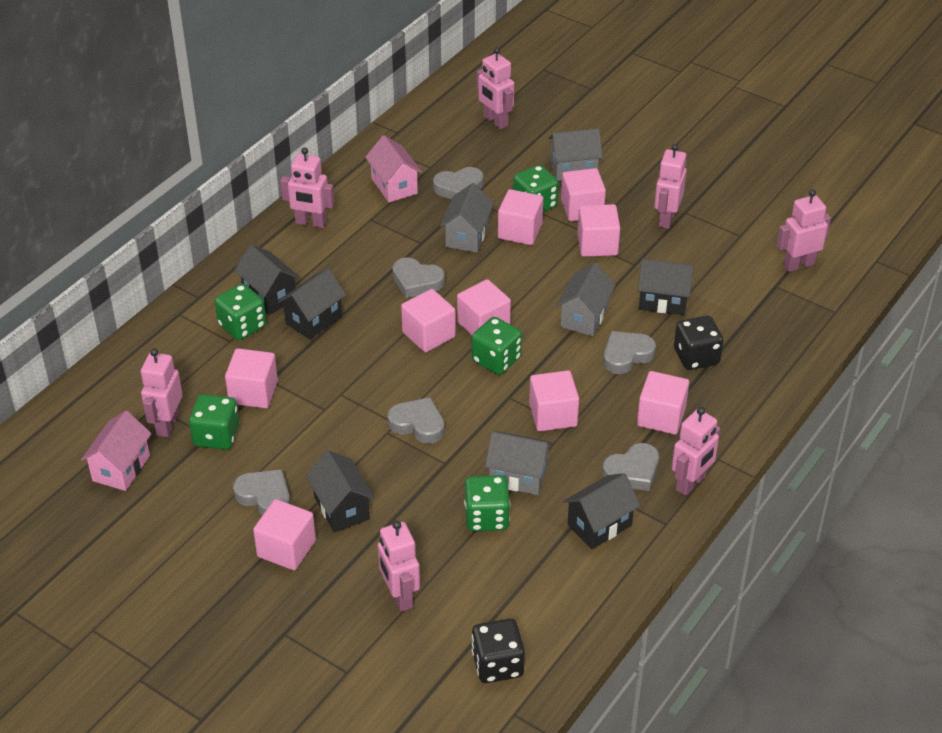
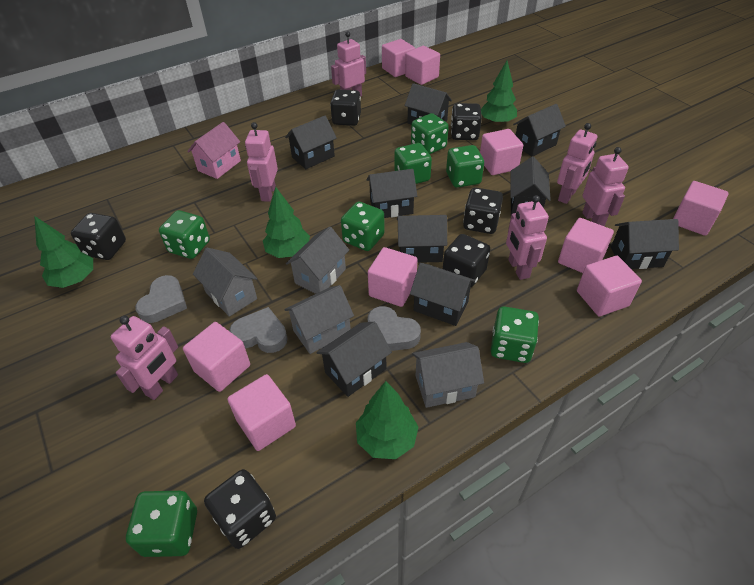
black dice: [472,619,525,683] [674,315,724,370] = 2 -> [71,213,126,260] [204,469,276,549] [330,89,361,126] [443,234,490,287] [451,103,482,140] [463,188,503,234] = 6
black house: [234,244,300,315] [278,268,346,340] [306,450,375,533] [563,473,640,549] [638,259,694,315] = 5 -> [285,116,337,169] [316,322,392,397] [367,169,417,218] [397,215,447,263] [405,83,452,124] [410,263,475,326] [511,157,551,214] [513,104,566,157] [611,219,679,269] = 9
green dice: [189,394,239,450] [215,283,266,340] [464,475,510,531] [472,317,522,375] [513,165,559,212] = 5 -> [126,491,197,557] [159,210,210,259] [341,201,385,251] [394,143,432,184] [411,113,449,154] [446,145,484,188] [491,306,539,363] = 7
green tree: none = 0 -> [34,216,93,288] [263,187,310,258] [356,381,419,459] [481,61,517,125] = 4
grey heart: [233,469,290,516] [388,397,445,444] [392,258,445,298] [433,167,484,199] [602,443,659,491] [603,331,656,374] = 6 -> [135,275,187,323] [229,307,288,353] [368,306,421,351] = 3
pink house: [81,410,152,491] [365,135,422,202] = 2 -> [187,122,241,179] = 1
pink robot: [141,348,183,437] [281,147,334,228] [378,521,420,612] [477,47,514,129] [654,144,687,229] [672,407,720,496] [777,189,831,272] = 7 -> [111,316,178,400] [245,122,278,202] [331,31,366,96] [506,195,549,280] [557,123,598,204] [582,147,629,227] = 6

